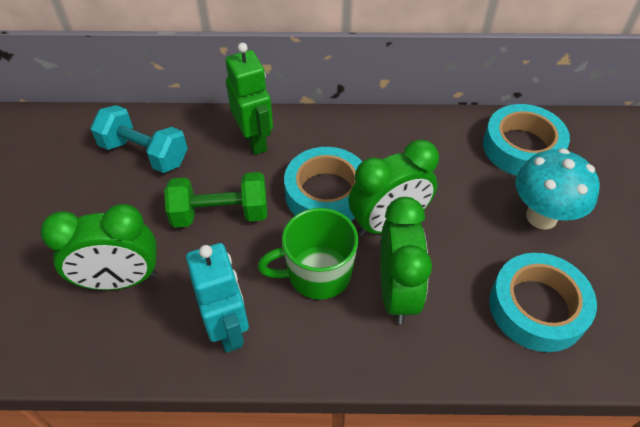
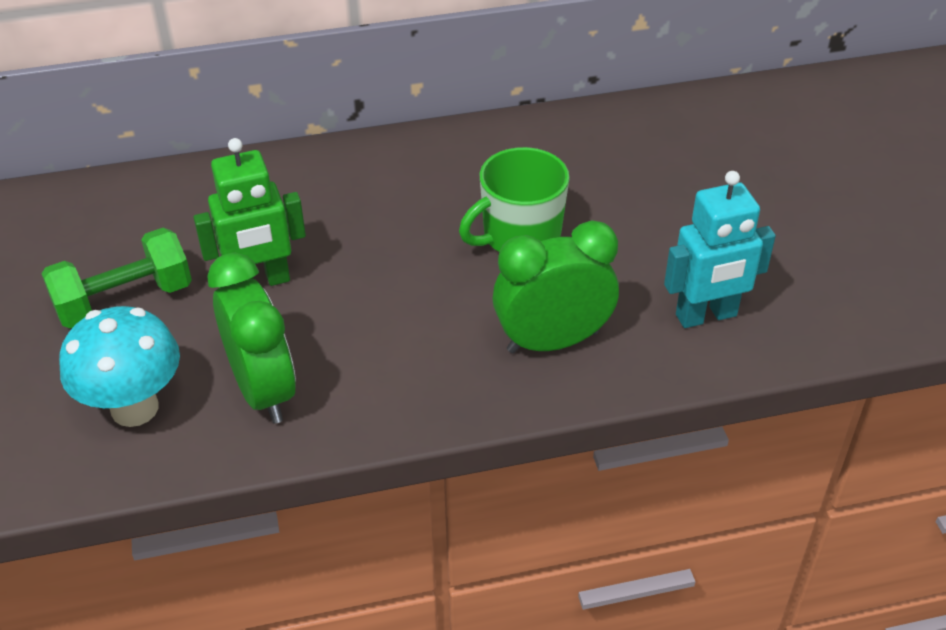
green clock: [41,204,157,290] [348,140,439,236] [380,197,432,324] = 3 -> [207,253,296,424] [493,220,619,353] = 2
turquoise dumbbell: [91,105,188,173] = 1 -> none = 0
turquoise tape: [284,147,362,221] [483,104,570,176] [489,253,597,352] = 3 -> none = 0

